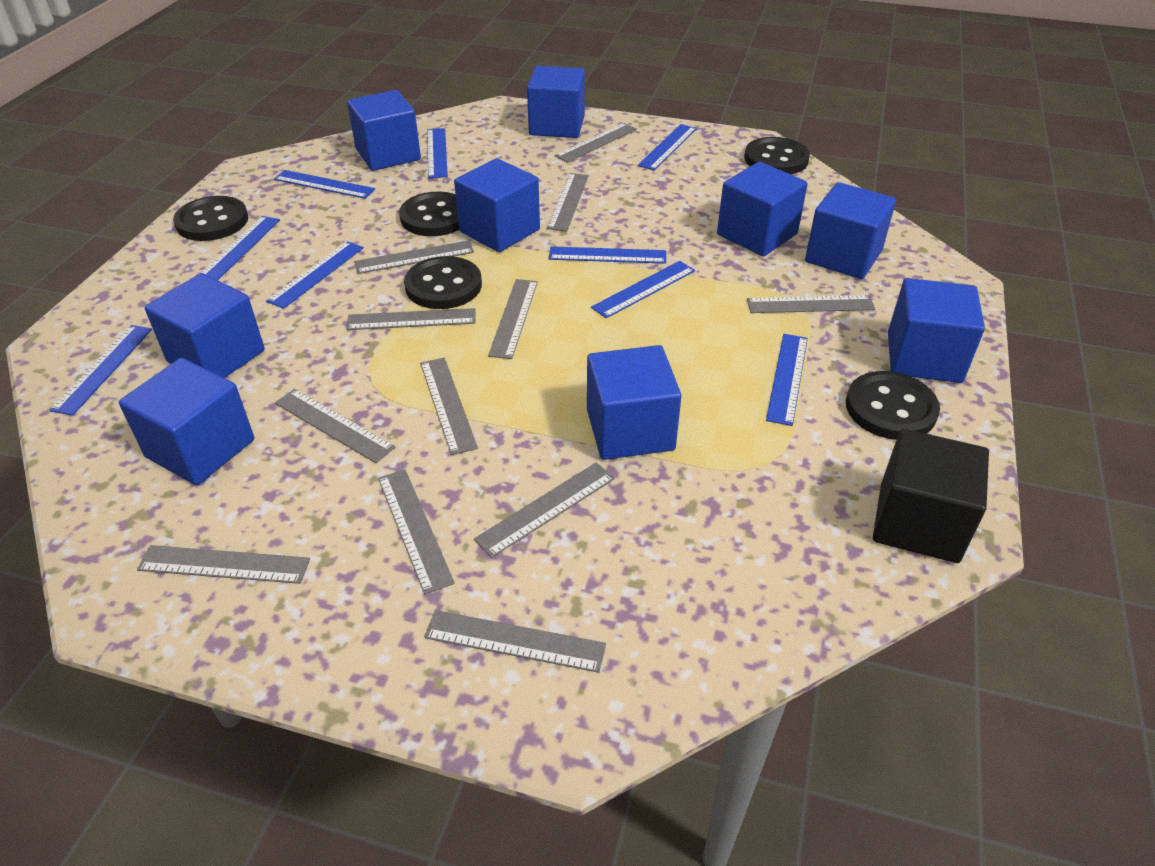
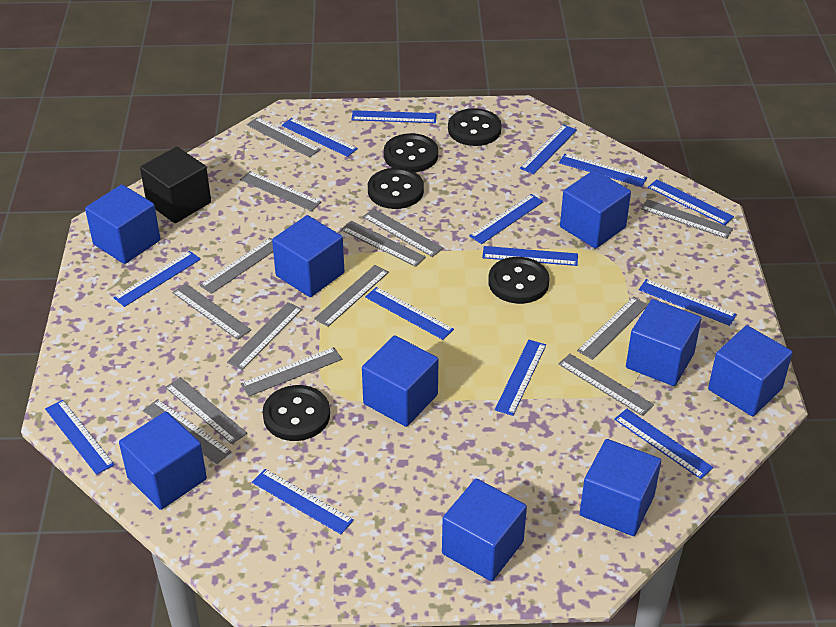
blue ruler: [50,325,152,416] [201,216,280,280] [266,241,364,309] [274,170,375,199] [427,128,448,178] [549,246,666,264] [591,261,695,318] [638,124,697,171] [766,334,808,426] = 9 -> [45,400,114,475] [113,251,201,307] [252,469,354,534] [282,118,358,157] [351,110,436,123] [365,287,454,340] [469,194,544,244] [482,246,578,266] [495,340,546,416] [520,124,577,174] [559,154,647,187] [614,409,713,479] [639,279,737,326] [648,179,734,225] = 14
grey ruler: [137,545,310,584] [275,389,395,463] [346,308,476,330] [354,240,474,274] [378,470,455,594] [420,358,478,455] [424,610,606,673] [474,462,615,558] [488,279,538,359] [547,173,589,231] [555,123,637,163] [747,295,875,313] = 12 -> [143,399,232,464] [165,377,247,444] [172,283,251,340] [200,238,273,294] [227,302,302,370] [240,171,321,211] [241,347,342,397] [247,117,320,158] [314,265,389,327] [341,221,426,267] [363,208,443,257] [558,354,654,416] [577,297,648,360] [641,199,733,239] = 14

